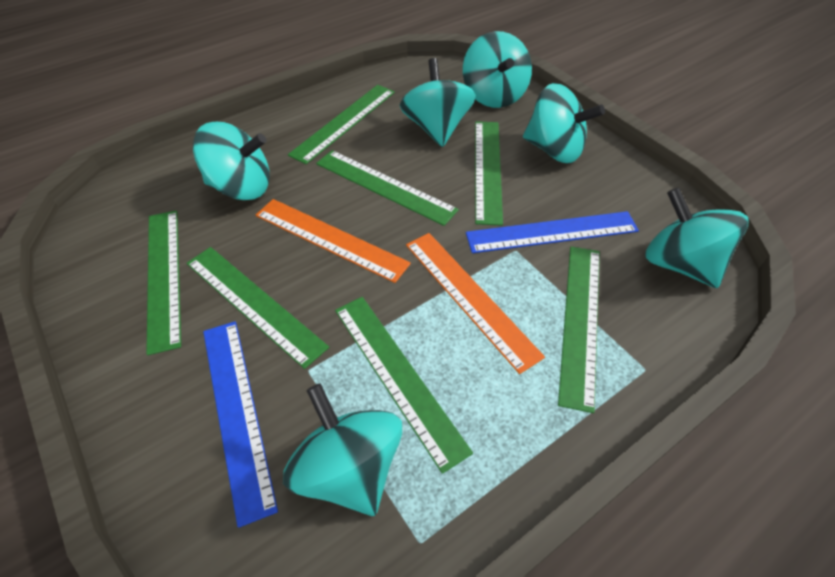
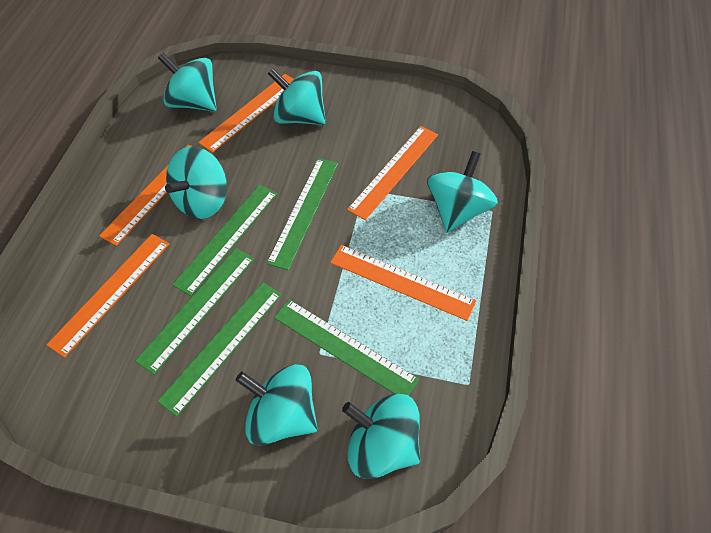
blue ruler: [203,321,278,528] [466,211,639,253] = 2 -> none = 0
green ruler: [146,211,181,355] [187,247,329,369] [288,85,395,164] [316,150,459,226] [335,297,473,474] [475,121,503,225] [558,247,600,413] = 7 -> [135,248,254,374] [157,282,282,417] [172,185,277,296] [267,158,338,270] [274,299,419,396] = 5
orange ruler: [256,199,411,283] [406,233,545,374] = 2 -> [47,234,169,357] [99,144,191,246] [198,74,294,153] [330,245,476,321] [347,126,438,220] = 5

